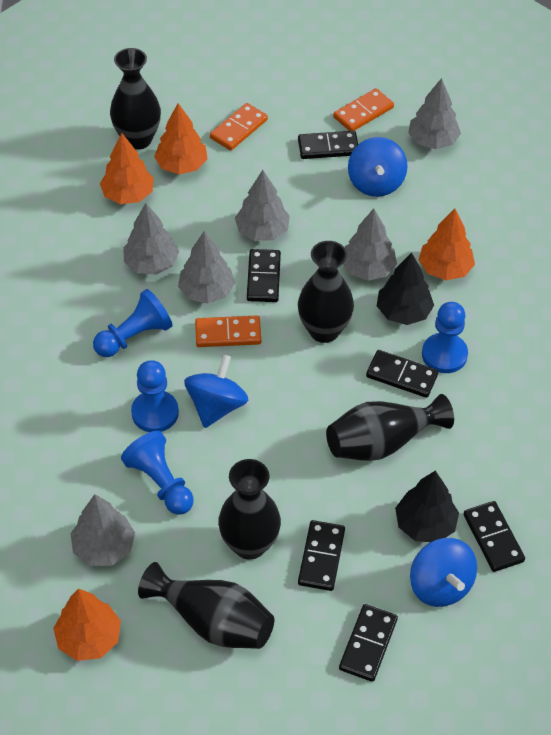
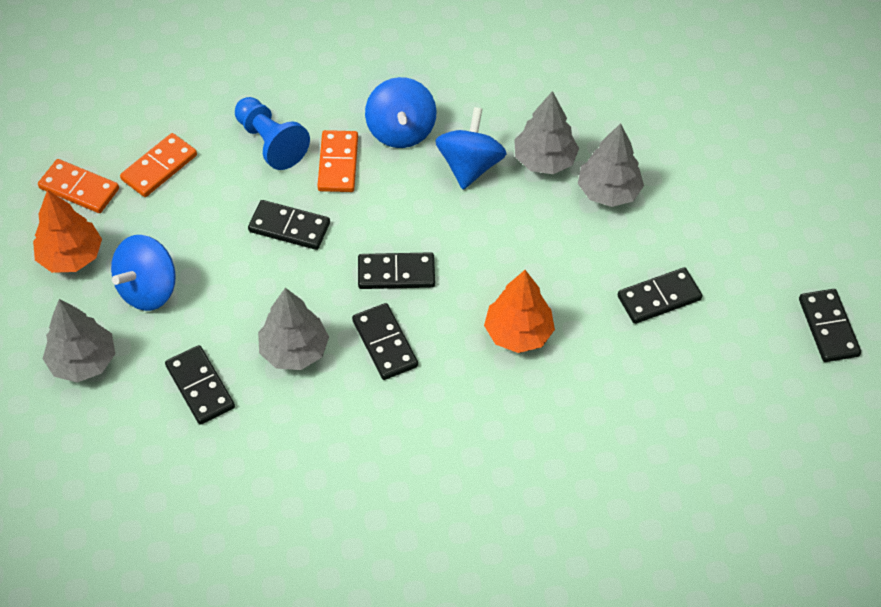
black tree: [377,252,434,325] [395,471,459,542] = 2 -> none = 0
black vase: [110,48,161,150] [138,562,274,649] [218,459,281,560] [298,241,354,343] [326,394,454,461] = 5 -> none = 0
blue pawn: [93,289,173,357] [121,431,194,515] [131,360,179,432] [422,302,468,373] = 4 -> [235,97,310,170] = 1
grey tree: [70,494,135,566] [124,203,179,275] [178,231,235,304] [235,170,290,241] [343,208,397,281] [408,78,461,149] = 6 -> [43,299,115,383] [258,288,329,370] [514,91,579,174] [578,123,644,207] = 4
orange tree: [53,588,121,661] [100,133,154,204] [154,103,207,174] [419,208,475,280] = 4 -> [33,190,102,273] [484,270,555,353] = 2

